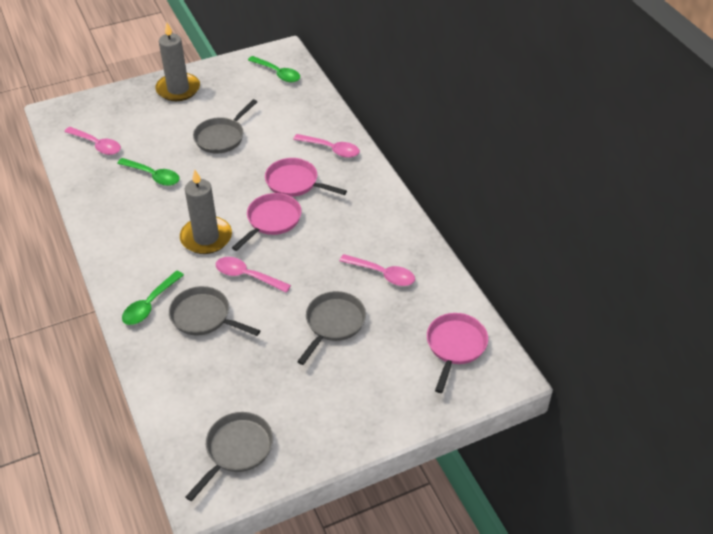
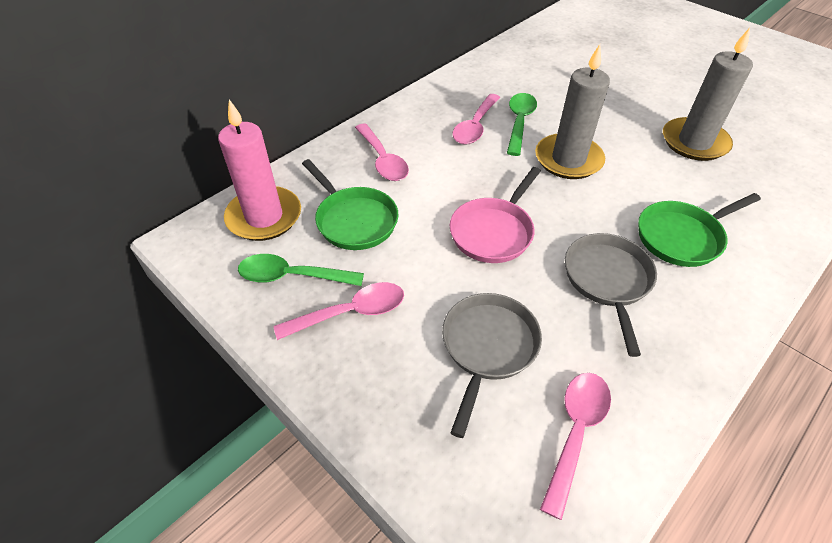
green pan: none = 0 -> [302,159,398,250] [638,193,761,267] = 2
green spoon: [117,158,180,186] [122,270,184,325] [248,56,300,82] = 3 -> [238,254,364,286] [507,93,537,156] = 2
grey pan: [169,286,260,336] [186,412,273,501] [193,99,257,153] [297,291,366,365] = 4 -> [442,293,542,438] [565,233,657,357] = 2
pink candle: none = 0 -> [218,99,301,241] = 1
pink pan: [232,193,301,251] [265,158,347,197] [427,313,488,393] = 3 -> [450,167,541,263] = 1

